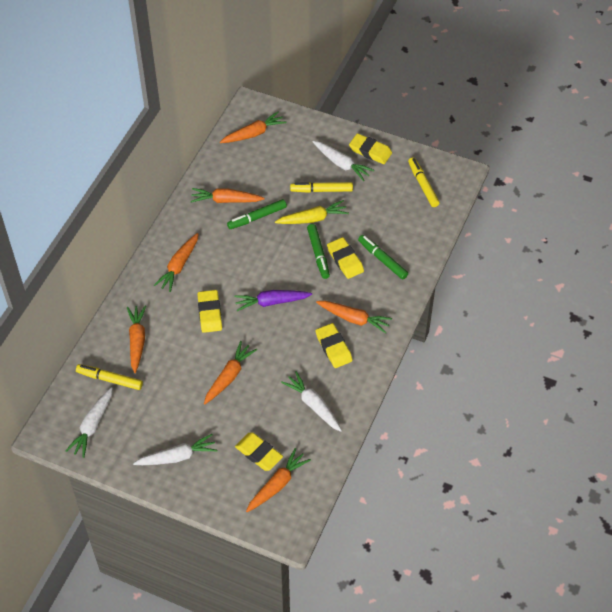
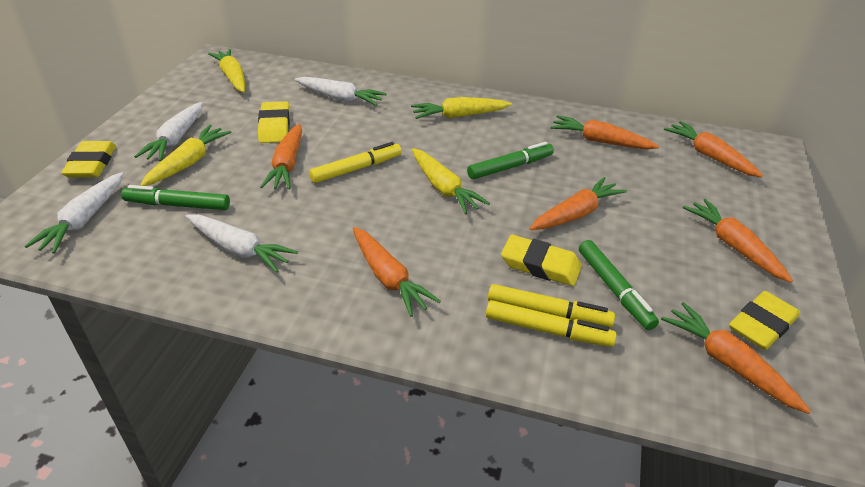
purple carrot: [234,290,312,311] = 1 -> none = 0
yellow carrot: [275,200,349,224] = 1 -> [140,125,231,186] [208,49,245,93] [411,97,512,119] [412,148,490,214] = 4
yellow eraser: [197,290,222,333] [235,433,283,471] [316,323,353,368] [327,237,364,279] [349,133,392,164] = 5 -> [61,141,116,178] [258,101,290,143] [501,235,582,286] [729,291,800,350] = 4

